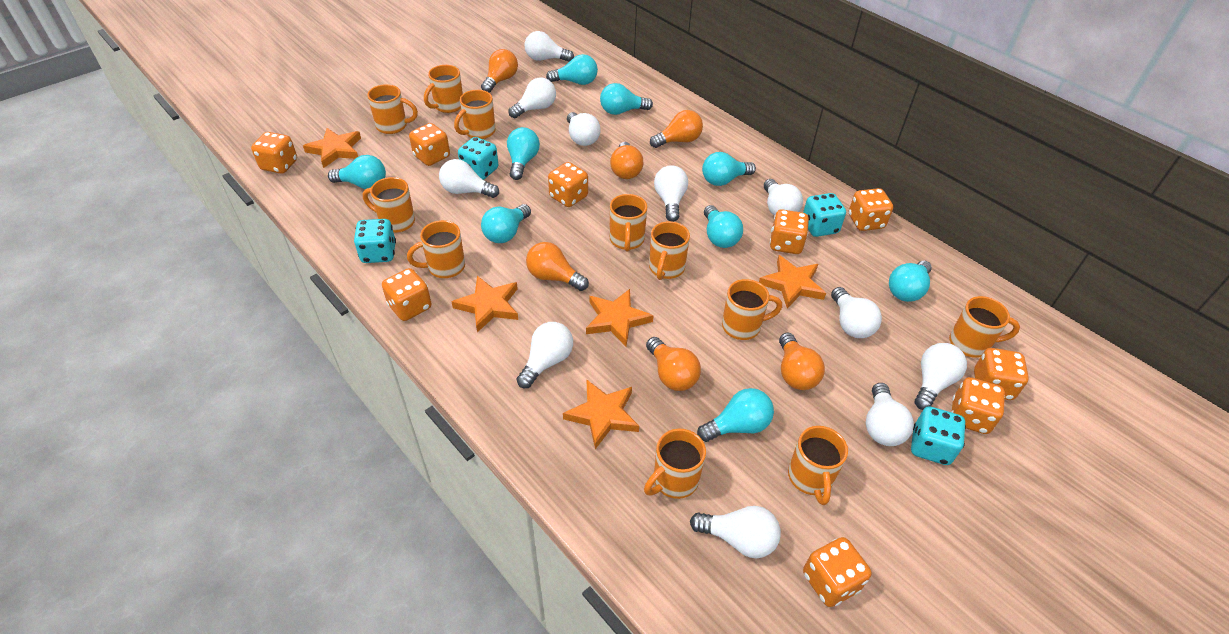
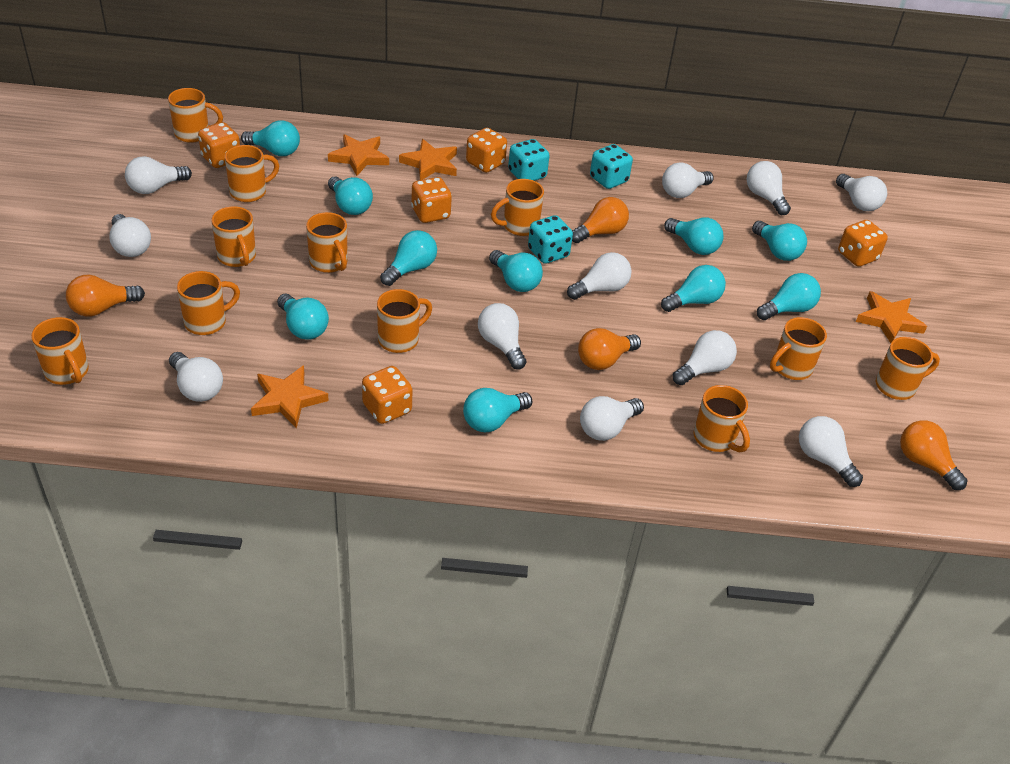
orange dice: [251,132,297,174] [382,268,432,321] [409,123,450,166] [548,162,588,207] [770,209,809,254] [803,537,872,607] [849,188,893,231] [952,377,1005,434] [974,348,1029,400] = 9 -> [198,122,240,168] [362,366,413,424] [411,177,452,223] [466,128,507,173] [838,220,888,267] = 5
orange light bulb: [481,49,518,93] [526,242,589,291] [610,142,644,179] [646,337,701,391] [650,110,703,148] [779,333,825,390] = 6 -> [66,274,145,317] [572,197,629,243] [578,328,641,370] [900,420,968,490] = 4
orange star: [303,128,361,168] [452,276,518,333] [563,380,639,449] [586,289,654,346] [759,255,826,309] = 5 -> [251,365,329,429] [328,134,389,176] [399,139,457,180] [856,291,927,343] = 4
turquoise dice: [354,219,396,263] [458,137,498,180] [803,193,846,237] [911,406,966,465] = 4 -> [508,139,549,181] [528,215,573,264] [590,144,633,189] = 3
turquoise light bulb: [328,155,386,189] [481,204,531,243] [507,127,540,180] [546,54,598,85] [600,83,653,115] [697,388,774,442] [702,152,756,186] [704,205,743,248] [889,261,932,302] = 9 -> [241,120,300,156] [277,294,329,340] [328,176,373,215] [380,230,437,286] [463,388,532,432] [489,250,543,292] [661,265,726,312] [664,217,724,255] [752,221,807,261] [757,273,821,320] = 10

